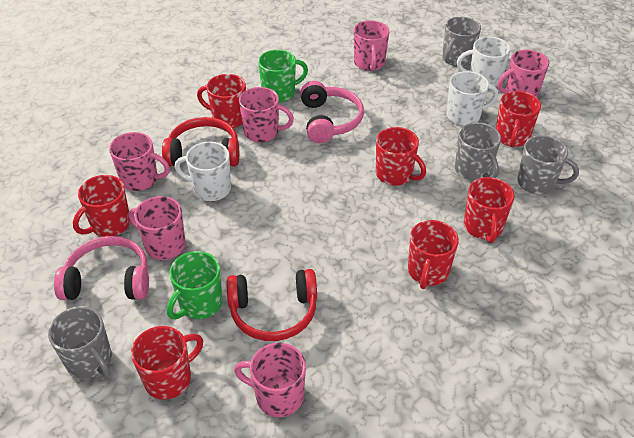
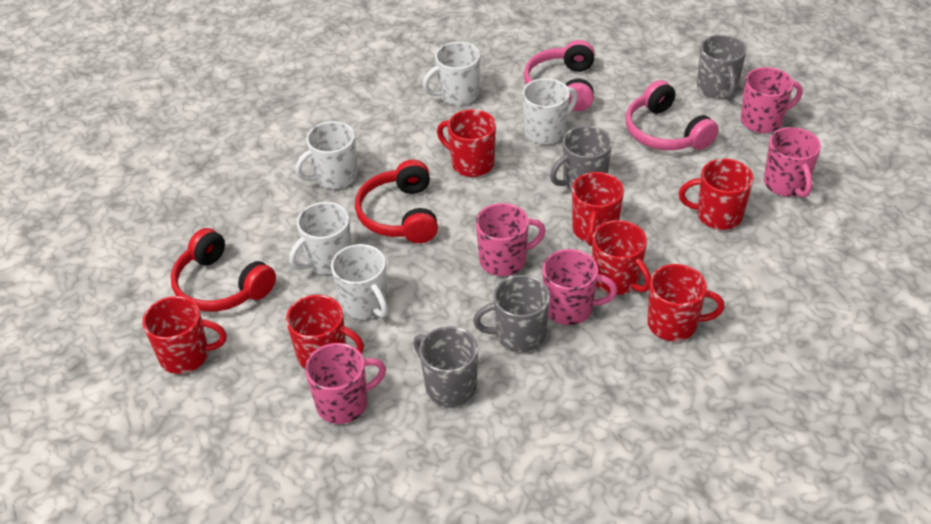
green mug: [167,251,222,320] [258,50,308,102] = 2 -> none = 0
pink mug: [109,132,170,191] [129,196,186,260] [234,343,306,417] [239,87,294,143] [354,20,389,71] [498,50,549,97] = 6 -> [305,343,386,424] [476,203,546,276] [543,249,617,325] [741,67,803,133] [764,127,821,198] = 5
white mug: [175,142,231,201] [446,71,498,126] [457,37,511,87] = 3 -> [289,202,352,274] [295,121,358,189] [331,244,388,319] [423,42,480,105] [522,78,578,144] = 5

